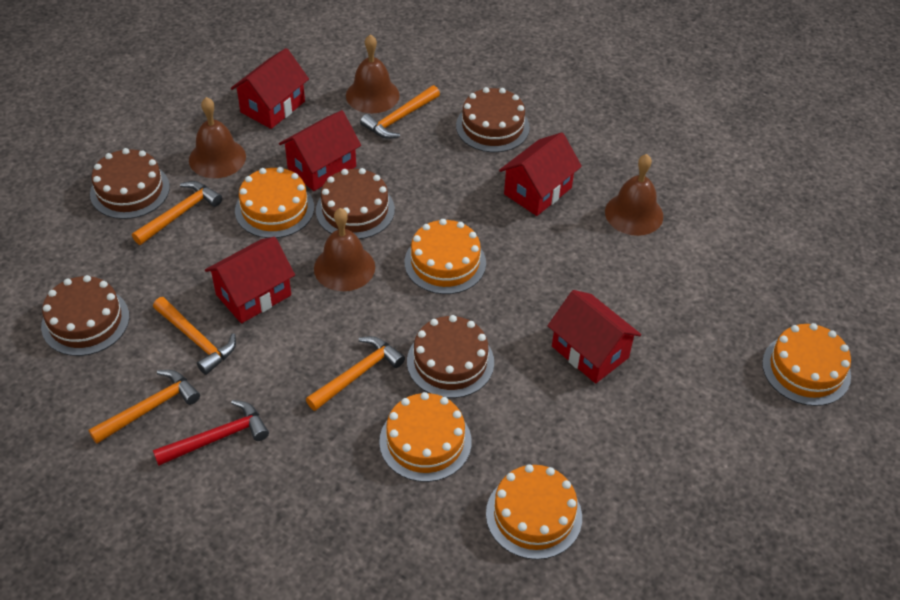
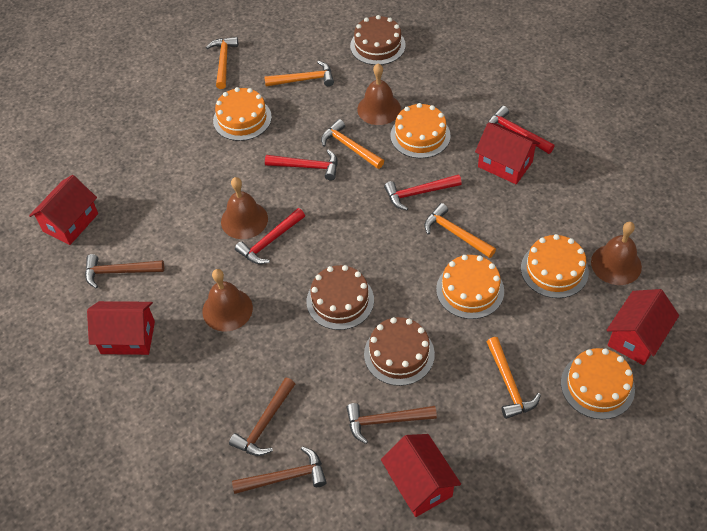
brown cake: [41,275,129,356] [90,148,170,219] [316,168,395,239] [407,315,494,398] [456,87,530,152] = 5 -> [307,265,374,330] [350,15,406,65] [364,317,435,386] = 3
brown hammer: none = 0 -> [85,254,164,289] [229,378,295,456] [232,447,327,494] [346,403,437,444] = 4
red hammer: [153,400,269,466] = 1 -> [235,208,305,264] [265,150,338,181] [384,174,462,210] [488,106,555,154] = 4

